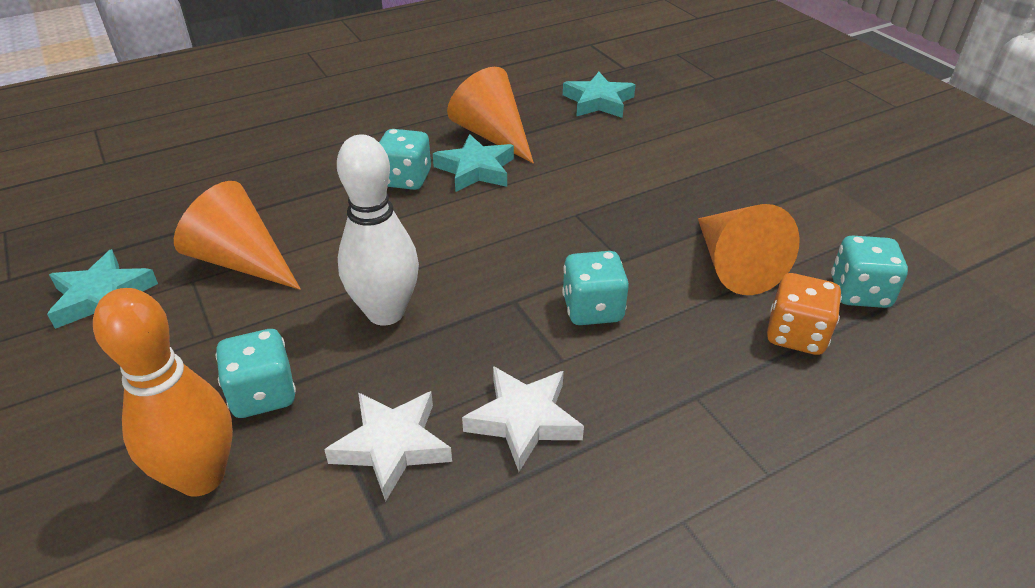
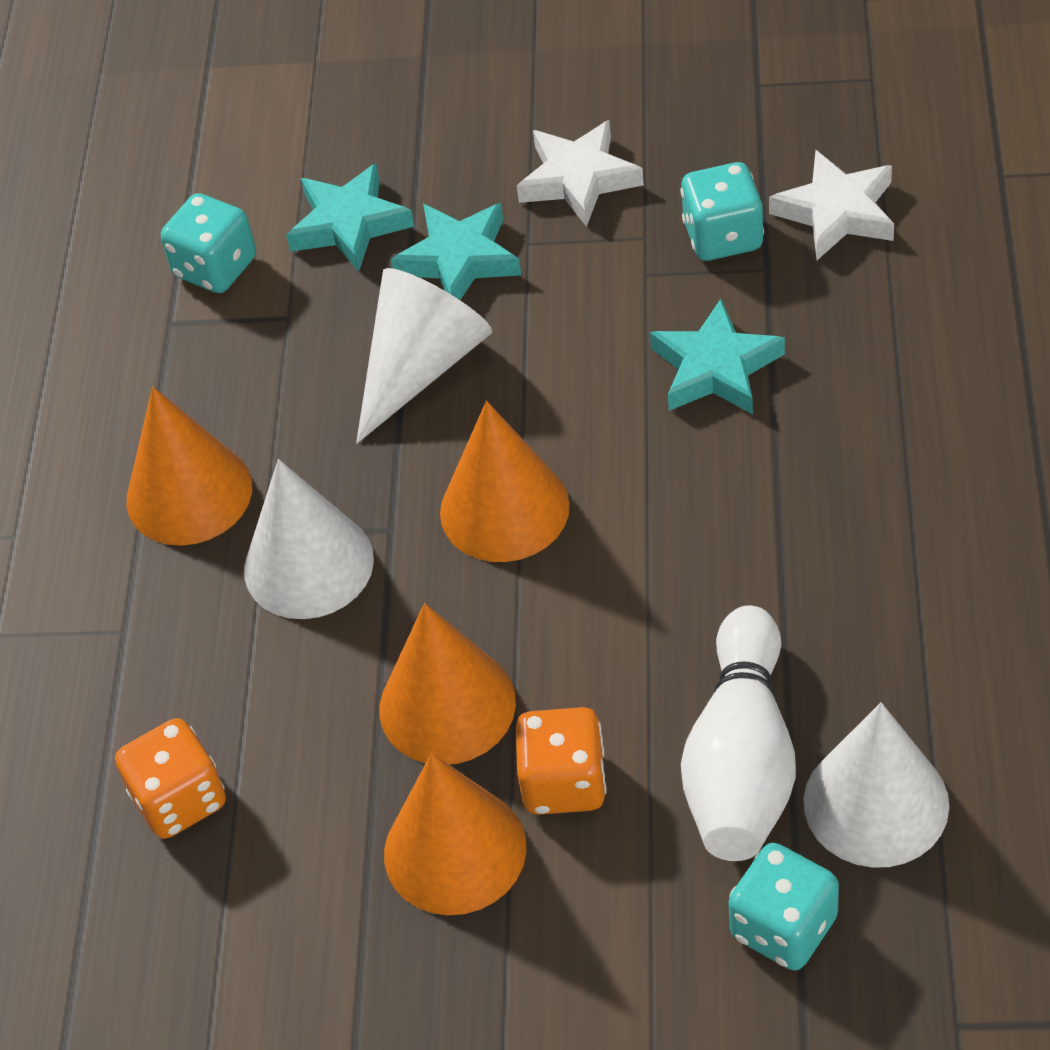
orange bowling pin: [93,288,233,496] = 1 -> none = 0
orange cone: [174,181,301,290] [447,67,534,164] [698,204,800,295] = 3 -> [127,387,252,546] [379,603,516,765] [384,753,526,915] [440,401,570,562] = 4
orange dice: [767,273,842,355] = 1 -> [115,718,226,839] [516,707,607,815] = 2
turquoise dice: [215,329,296,418] [379,129,431,190] [562,251,629,325] [831,235,908,308] = 4 -> [161,193,256,293] [680,162,764,261] [728,843,839,971] = 3
white cone: none = 0 -> [244,459,374,619] [356,268,492,443] [803,702,949,868] = 3

